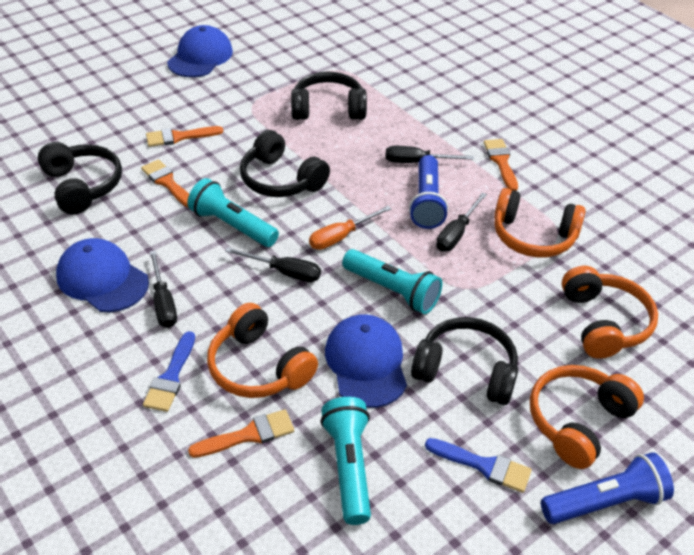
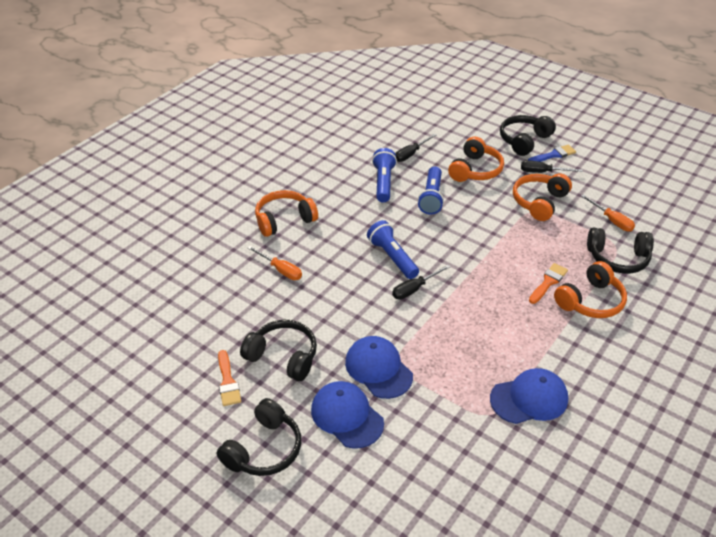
black screwdriver: [149,250,177,328] [225,247,321,282] [385,146,474,163] [436,193,487,252] = 4 -> [392,265,450,299] [395,134,436,162] [521,160,583,173] = 3
blue brush: [143,331,195,412] [425,438,532,493] = 2 -> [528,145,576,162] = 1
blue flashlight: [409,155,448,229] [541,452,674,524] = 2 -> [367,220,419,279] [372,148,397,203] [418,166,444,215] = 3
orange brush: [141,159,189,208] [146,126,223,147] [188,409,294,458] [484,139,518,191] = 4 -> [218,350,241,406] [529,263,568,304] = 2
orange screwdriver: [309,205,392,250] = 1 -> [248,246,302,280] [581,194,635,231] = 2
turquoise flashlight: [187,178,279,247] [321,397,371,525] [342,249,442,314] = 3 -> none = 0

